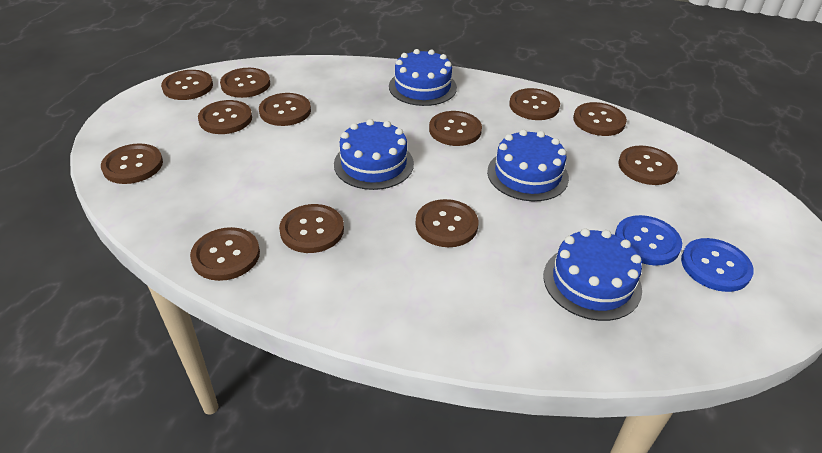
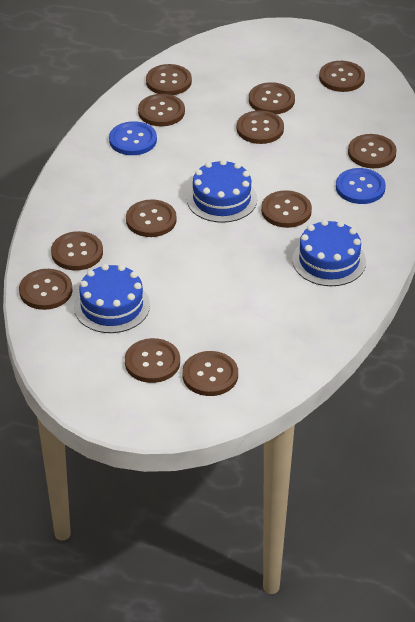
blue cake: [334,119,414,190] [389,49,457,106] [487,129,569,201] [543,228,642,321] = 4 -> [74,264,150,333] [187,159,257,223] [292,220,366,286] = 3

